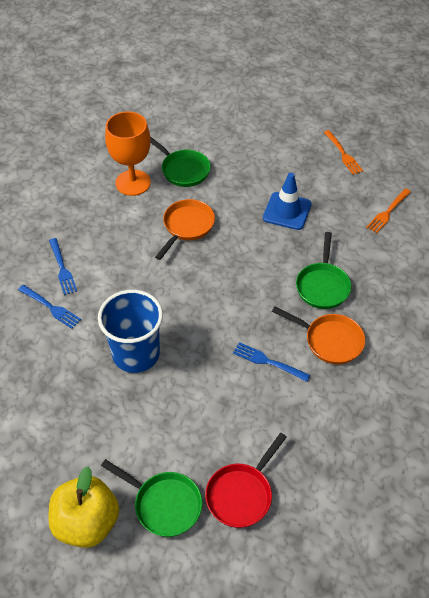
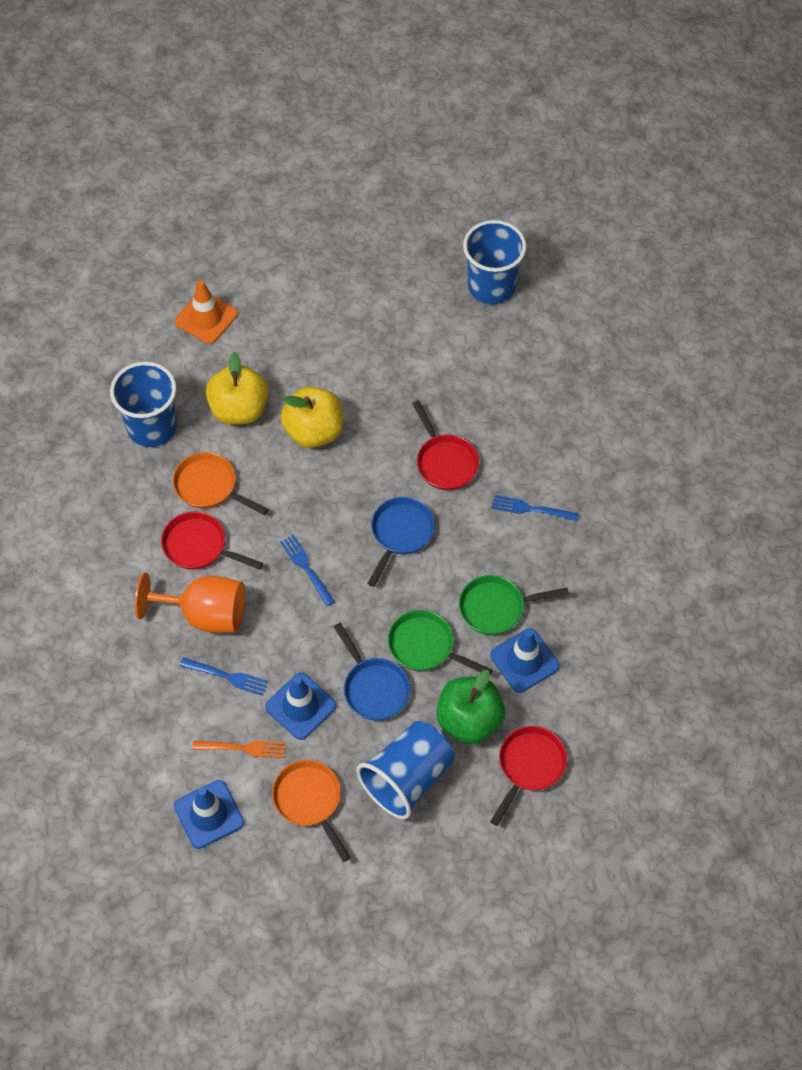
blue cup: [98,290,163,373] = 1 -> [110,362,177,447] [357,721,455,819] [463,220,526,304] = 3
blue pan: none = 0 -> [334,623,411,721] [367,497,435,587] = 2
blue traffic cone: [263,173,311,230] = 1 -> [174,780,244,849] [265,673,336,740] [490,628,559,693] = 3
green apple: none = 0 -> [436,670,505,744] = 1
green pan: [101,459,202,537] [150,136,211,187] [296,232,351,309] = 3 -> [388,610,492,674] [459,575,569,635] = 2
orange fork: [324,130,363,175] [366,188,411,233] = 2 -> [193,741,285,758] = 1
orange traffic cone: none = 0 -> [175,280,238,344] = 1
red pan: [205,433,287,528] = 1 -> [161,512,263,570] [412,400,479,490] [490,726,567,826] = 3
yellow apple: [48,467,119,548] = 1 -> [206,352,269,425] [281,387,343,448] = 2

